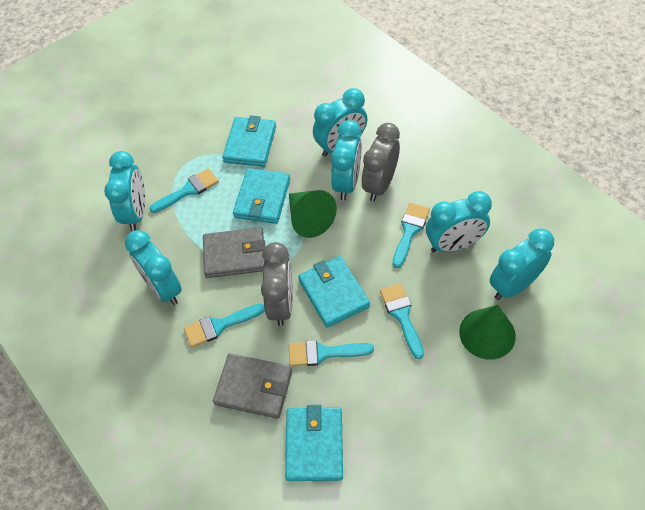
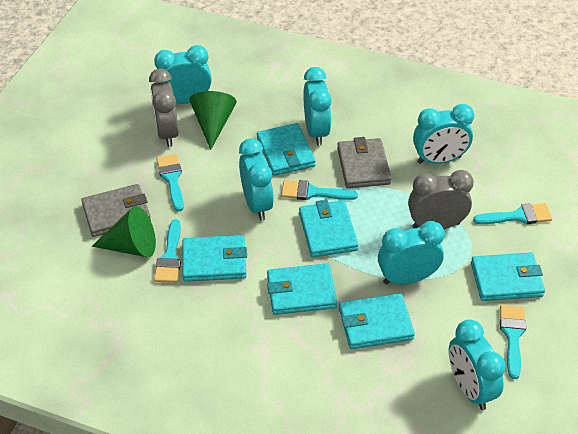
turquoise wallet: [222,115,276,167] [233,168,290,224] [285,405,343,481] [298,256,370,328] = 4 -> [182,235,247,282] [257,123,316,176] [267,263,337,315] [299,200,359,257] [339,293,415,349] [471,252,545,301] = 6

